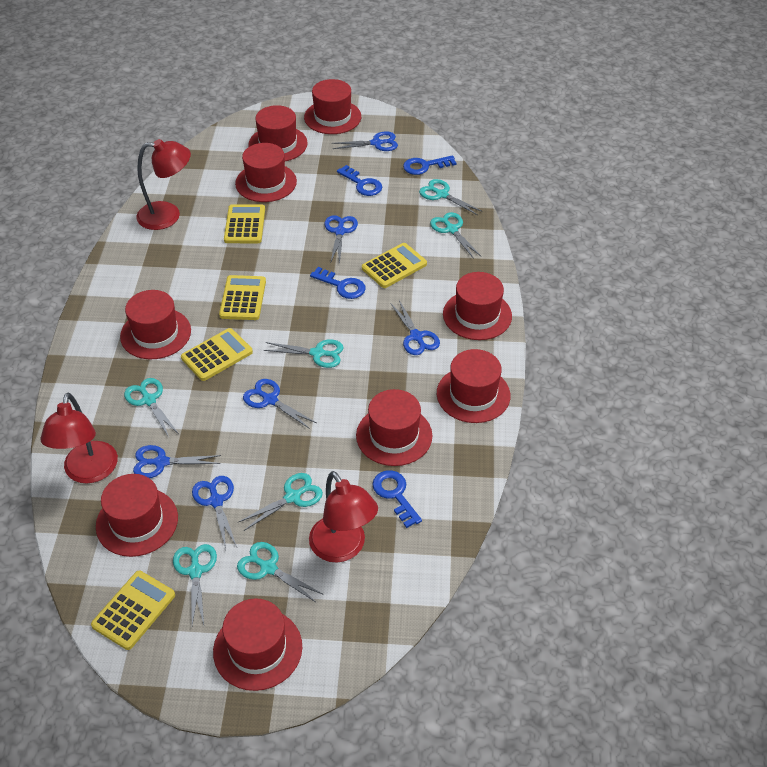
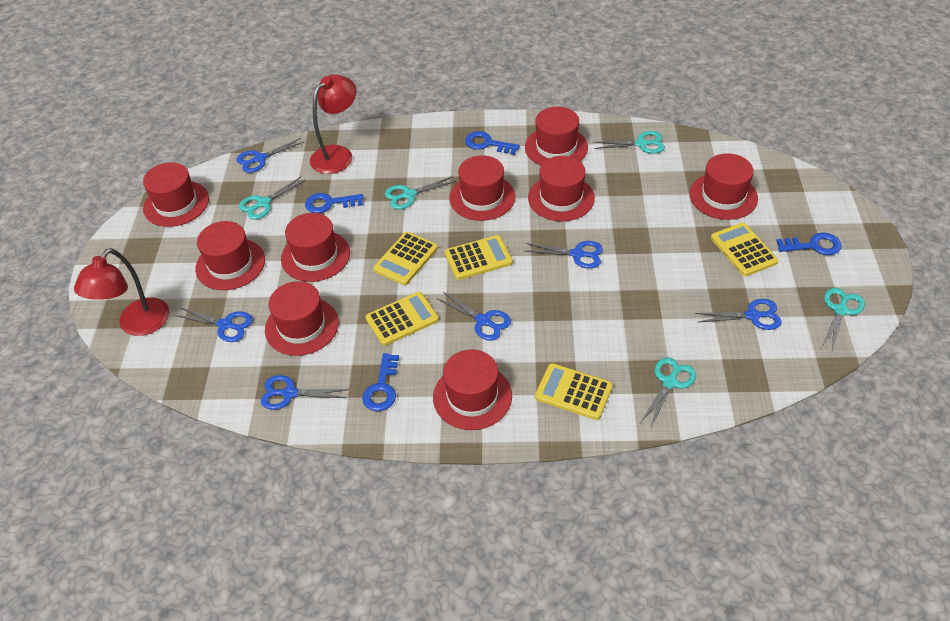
red lamp: [40,393,118,483] [136,139,191,230] [309,471,378,563] = 3 -> [74,248,169,336] [310,74,357,174] = 2
turquoise scissors: [124,378,179,437] [173,544,217,625] [237,542,324,603] [239,473,323,531] [264,339,344,368] [419,179,483,215] [430,212,481,259] = 7 -> [239,177,306,219] [385,176,456,209] [594,131,665,154] [640,357,696,429] [822,288,865,351] = 5

